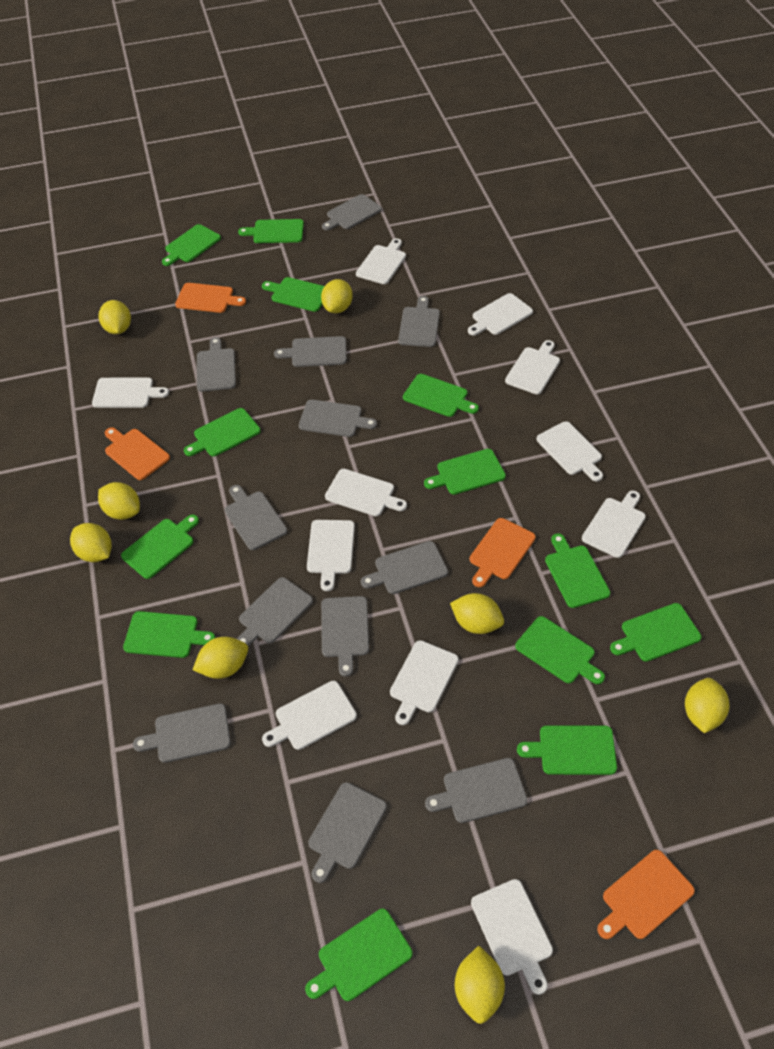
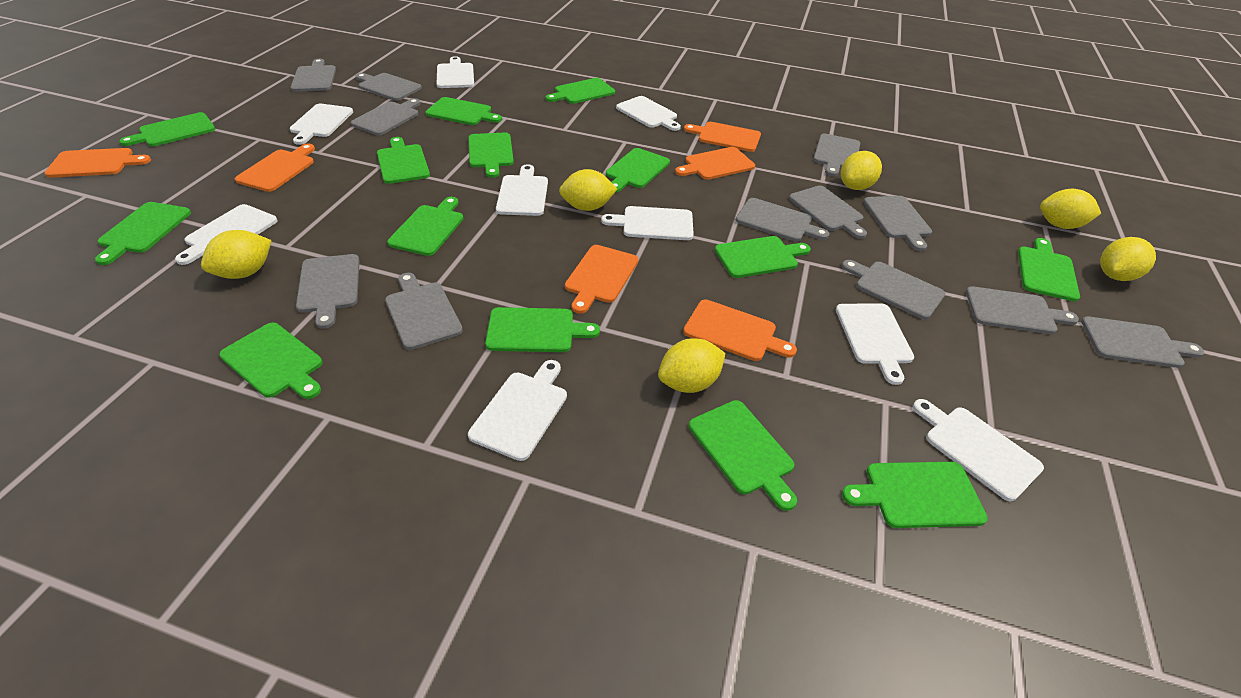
green cutting board: [121,515,199,579] [123,611,216,658] [162,224,221,266] [184,408,261,456] [238,219,304,243] [262,277,325,312] [305,909,413,1001] [403,374,479,417] [424,449,506,495] [515,616,605,684] [517,726,617,775] [545,533,610,608] [610,603,701,662] = 13 -> [95,202,191,265] [119,112,215,147] [219,323,323,399] [377,137,430,184] [387,197,464,256] [425,97,502,125] [468,132,514,178] [485,307,600,352] [546,78,615,104] [606,148,670,192] [689,400,797,511] [715,236,811,278] [842,462,988,528] [1018,238,1080,302] = 14
orange cutting board: [105,427,170,480] [175,283,246,313] [470,518,536,587] [597,850,695,939] = 4 -> [45,148,151,178] [235,143,315,192] [565,245,638,314] [675,147,755,180] [683,299,797,361] [684,122,761,152] = 6
white cutting board: [92,378,169,408] [262,681,357,750] [307,520,355,591] [325,469,407,516] [356,238,406,284] [390,640,459,725] [468,293,533,336] [471,879,553,995] [505,340,560,394] [536,421,603,481] [582,491,646,558] = 11 -> [175,204,278,265] [290,104,353,145] [437,56,474,88] [468,360,567,461] [496,164,548,216] [601,206,694,240] [616,96,681,131] [836,304,914,385] [913,399,1044,501] = 9
yellow lemon: [70,523,112,562] [98,482,140,520] [99,300,131,334] [193,637,248,679] [321,279,353,313] [450,593,504,634] [455,946,505,1024] [685,678,730,733] = 8 -> [201,230,272,279] [559,169,617,211] [658,338,725,393] [841,151,882,190] [1040,189,1101,229] [1100,237,1156,281] = 6

